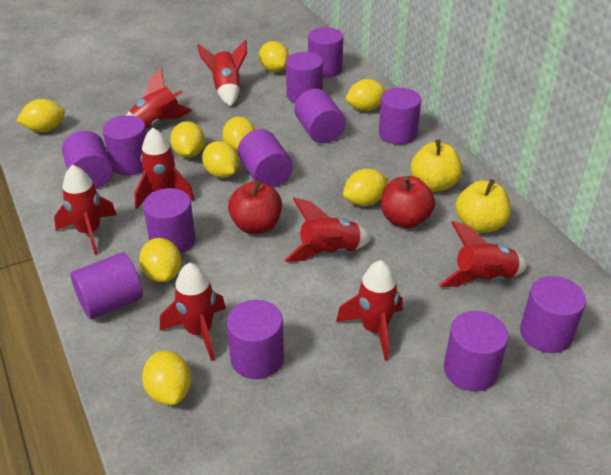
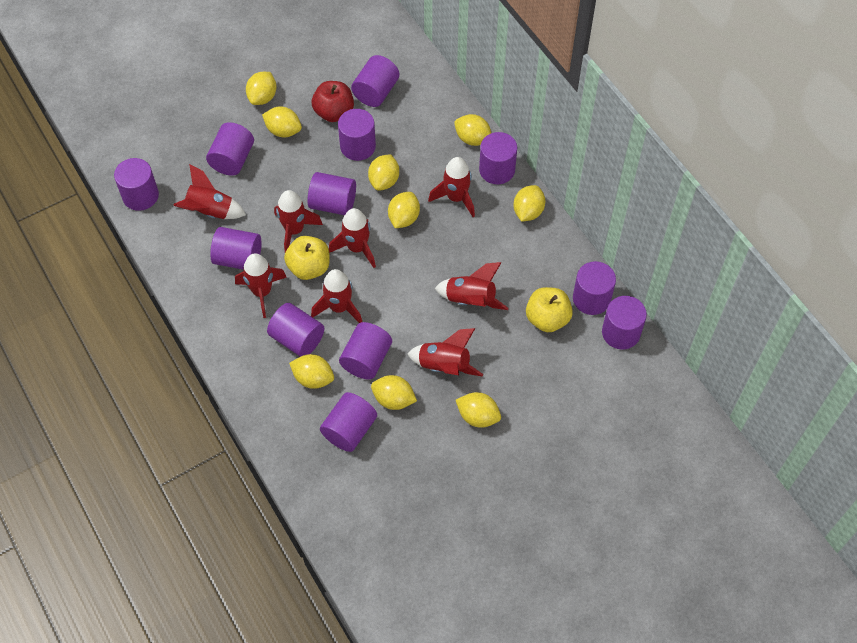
red apple: [228,180,282,234] [381,176,435,228] = 2 -> [312,81,354,122] = 1

